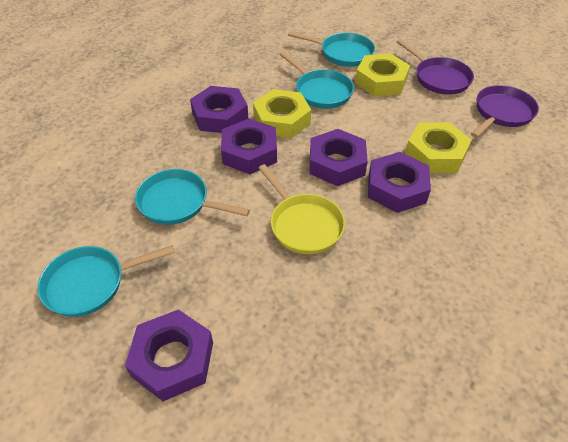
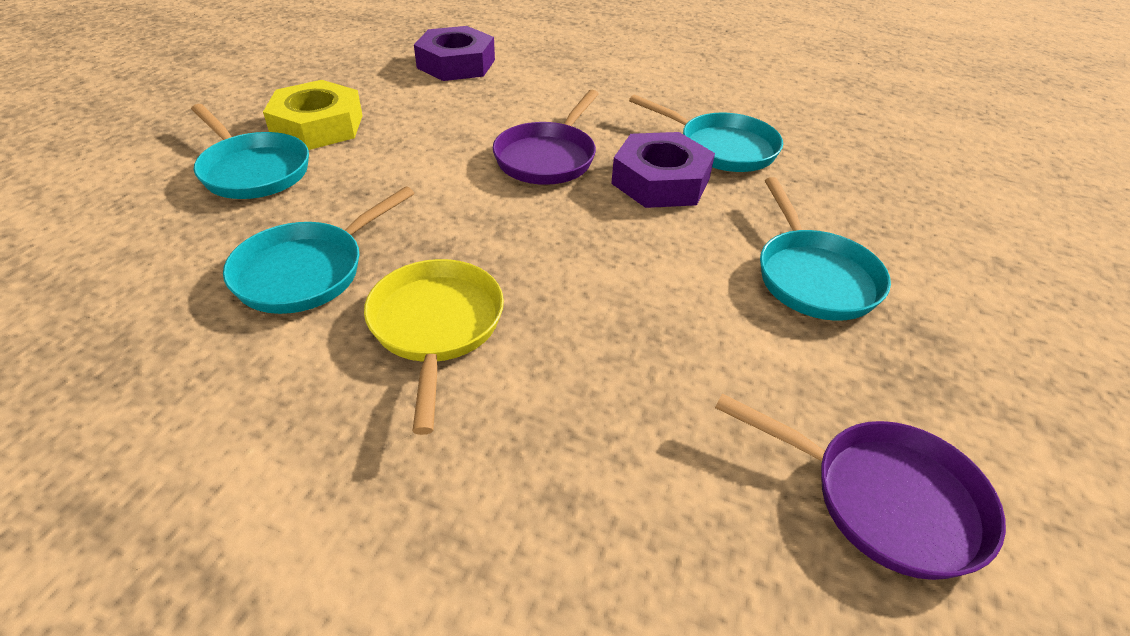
purple nut: [125,309,213,401] [190,86,248,133] [221,119,277,174] [310,129,368,186] [368,152,431,213] = 5 -> [414,26,495,81] [611,132,715,208] = 2
yellow nut: [253,89,311,138] [355,53,410,96] [405,122,472,173] = 3 -> [263,80,363,150] = 1

